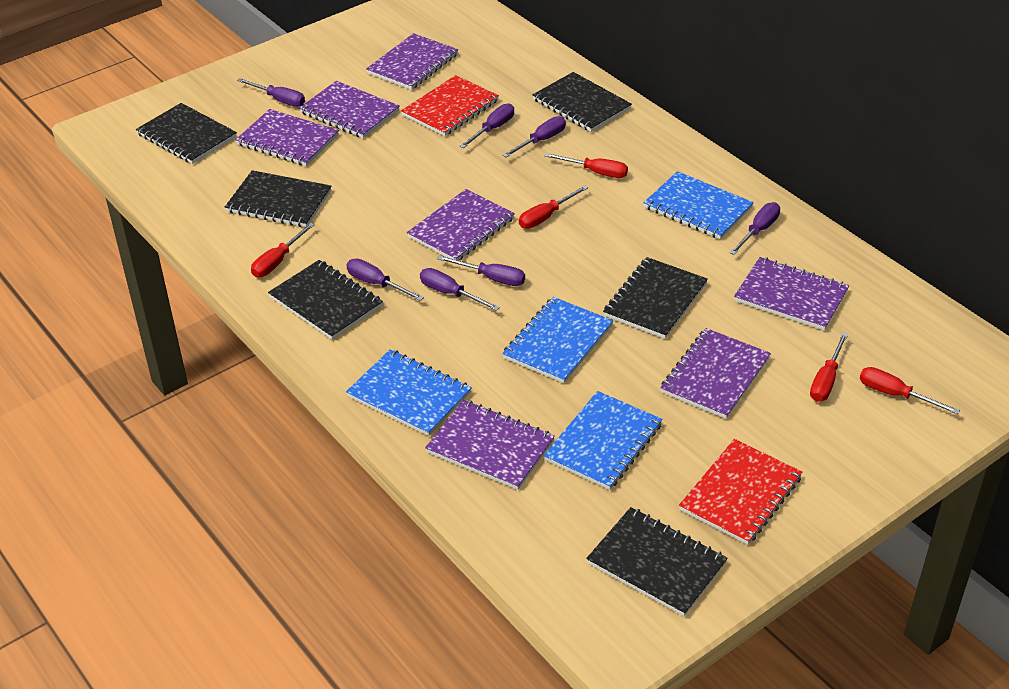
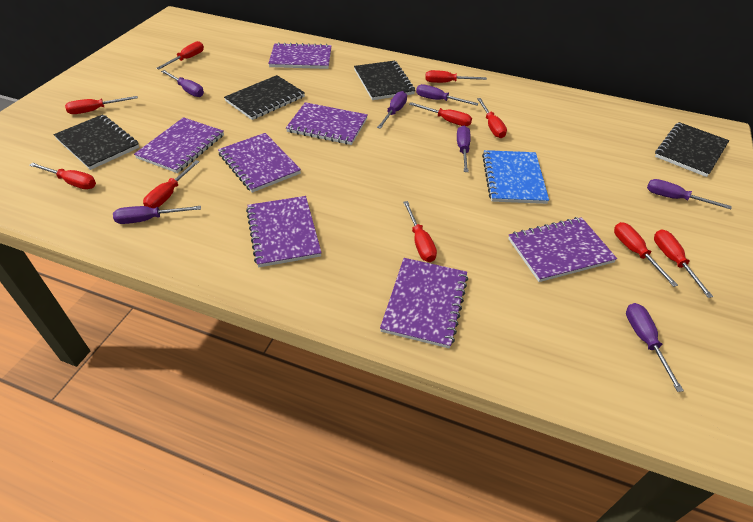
black notebook: [136,103,237,164] [225,170,332,227] [268,260,383,340] [533,72,632,132] [586,507,728,616] [603,257,708,339] = 6 -> [53,114,139,170] [224,75,305,120] [354,61,415,100] [655,122,729,177] = 4
blue notebook: [346,349,472,436] [502,297,613,383] [544,391,662,490] [644,171,754,239] = 4 -> [482,150,549,204] = 1
red notebook: [401,75,499,136] [679,439,802,545] = 2 -> none = 0
red screwdriver: [251,223,315,277] [519,185,588,229] [545,153,628,178] [810,333,848,402] [860,367,960,414] = 5 -> [29,163,96,189] [65,96,138,114] [143,160,200,208] [156,41,204,70] [403,201,437,262] [409,102,472,126] [425,70,487,83] [477,98,507,138] [614,222,678,287] [654,229,713,298] = 10

